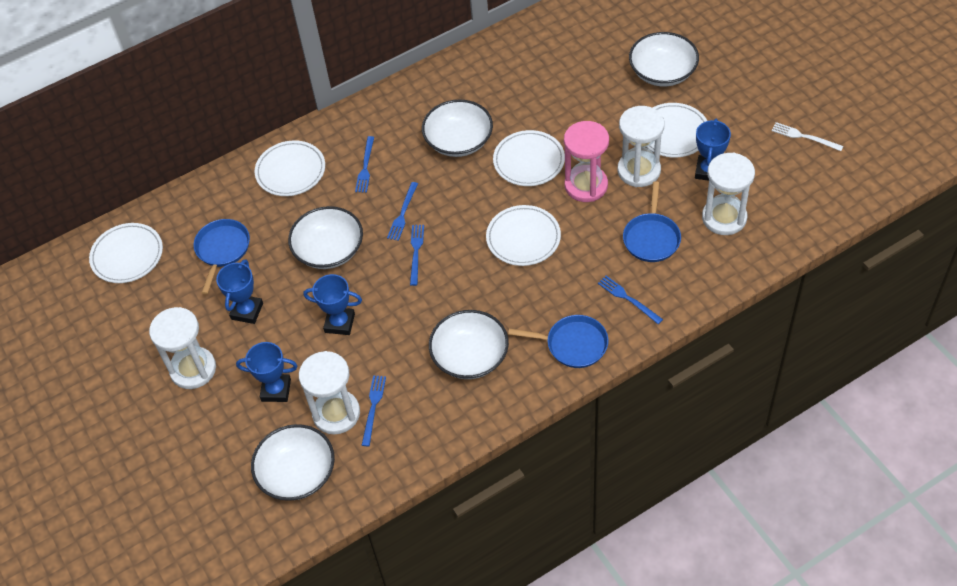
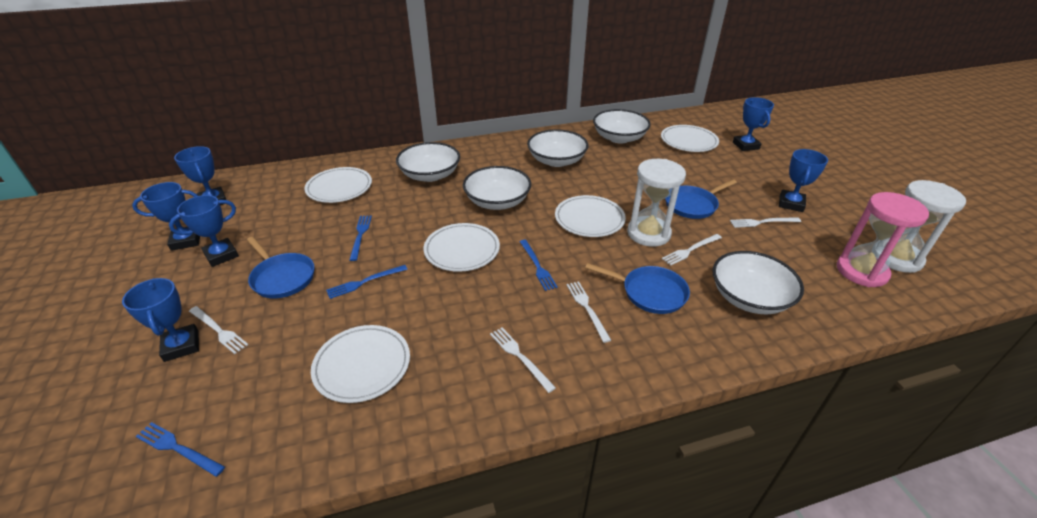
blue fork: [355,136,374,193] [362,375,386,446] [387,182,418,241] [410,225,424,286] [598,276,663,324] = 5 -> [135,422,225,477] [326,265,408,299] [349,216,372,261] [520,240,558,291] = 4
blue trophy: [216,259,263,324] [236,342,297,402] [303,274,362,335] [695,118,731,181] = 4 -> [122,278,199,362] [132,182,200,251] [169,195,239,267] [174,146,226,205] [733,97,774,151] [779,149,828,212] = 6
white fork: [772,122,843,151] = 1 -> [189,306,248,354] [490,327,556,393] [566,281,611,343] [662,234,722,266] [730,217,801,228] = 5
white hourglass: [149,307,216,389] [299,351,360,435] [617,106,664,187] [702,153,755,235] = 4 -> [627,159,686,247] [883,180,966,273] = 2

